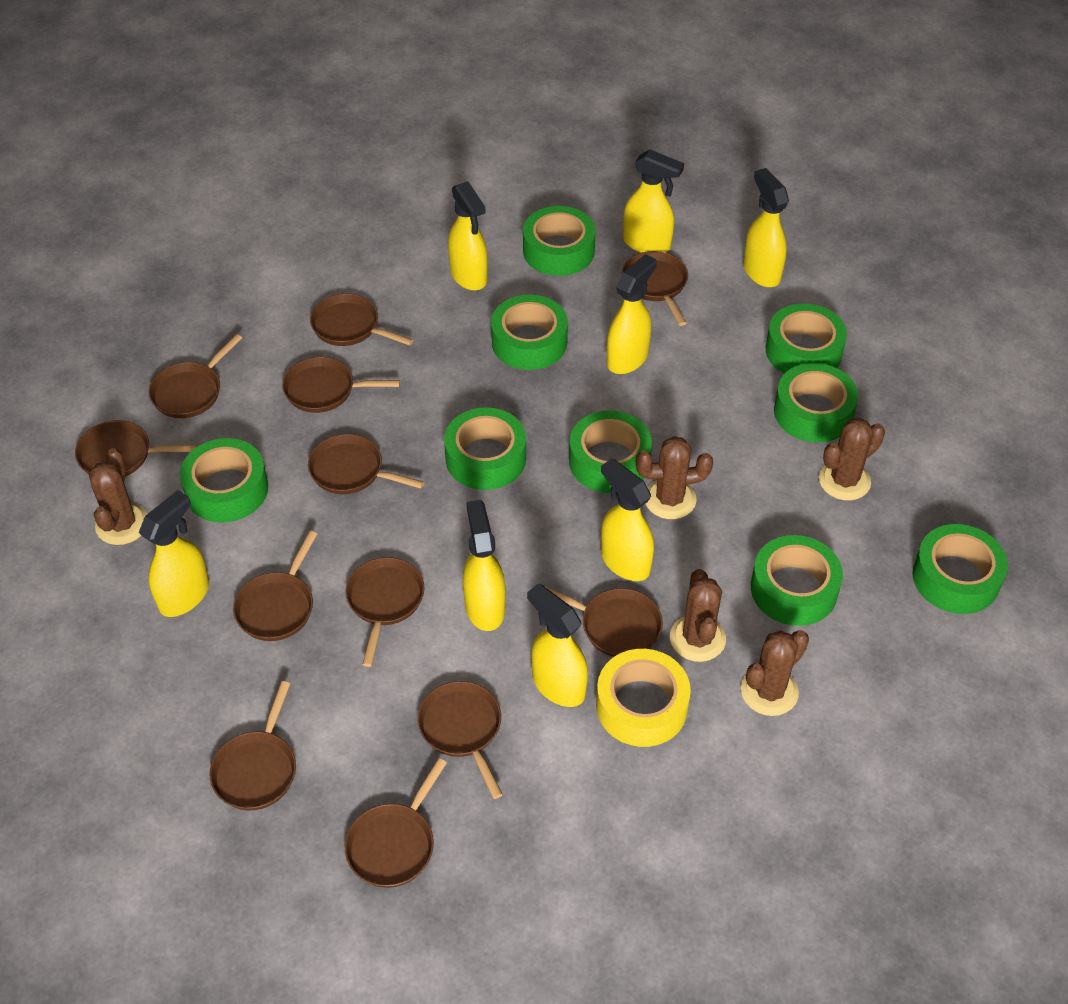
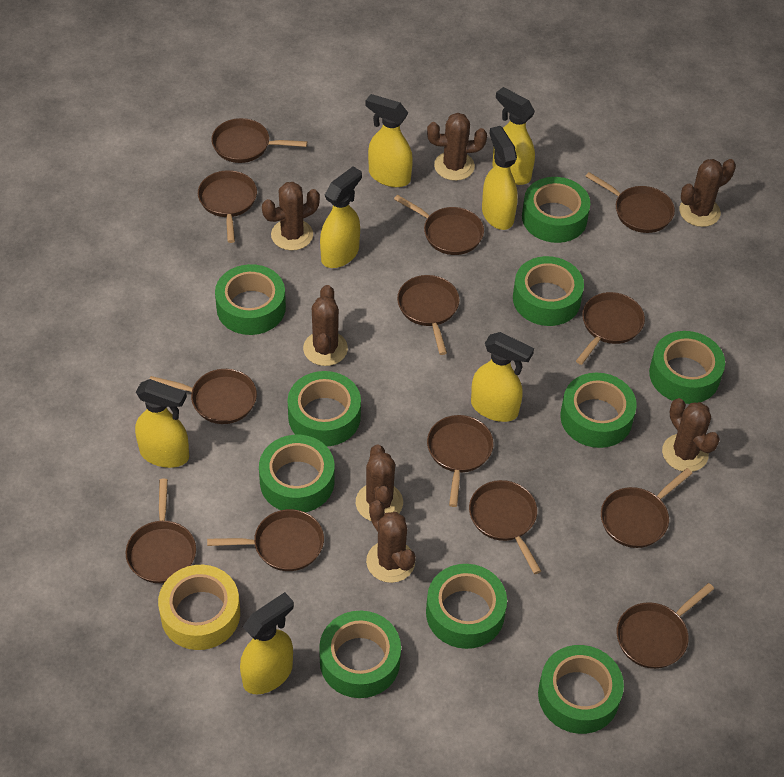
brown cactus: [89,448,148,545] [636,436,713,519] [670,569,726,662] [741,630,809,716] [819,418,885,501] = 5 -> [262,182,320,251] [303,285,348,366] [356,445,403,521] [366,500,416,583] [427,113,487,181] [662,398,720,472] [679,159,736,227] = 7
brown pan: [75,420,197,477] [149,334,242,418] [209,681,296,810] [233,531,317,641] [282,357,400,413] [308,434,424,494] [310,294,413,346] [345,557,424,667] [345,758,447,888] [417,681,503,799] [544,586,663,657] [622,251,688,326] = 12 -> [126,479,196,583] [150,369,257,424] [198,170,257,243] [207,509,324,571] [211,118,307,163] [394,195,484,255] [397,275,460,355] [427,415,493,507] [469,480,541,574] [576,292,645,365] [585,172,675,233] [601,468,692,548] [617,583,714,669] = 13
green tape: [180,438,268,522] [444,407,526,490] [491,295,568,370] [523,206,596,276] [569,411,652,493] [751,535,843,626] [766,303,847,373] [774,363,858,443] [912,524,1008,614] = 9 -> [215,264,286,335] [259,435,335,512] [287,371,361,446] [319,611,401,698] [426,564,507,649] [513,256,584,326] [522,177,591,243] [538,645,624,734] [560,373,637,448] [649,331,725,404] = 10
yellow spray bottle: [139,490,209,617] [448,181,488,290] [463,500,506,631] [527,584,588,707] [601,459,654,581] [607,254,657,374] [623,150,684,253] [743,168,789,287] = 8 -> [135,379,189,468] [240,592,294,695] [320,166,362,268] [366,94,413,187] [471,332,534,422] [482,126,518,230] [492,87,535,185] = 7

